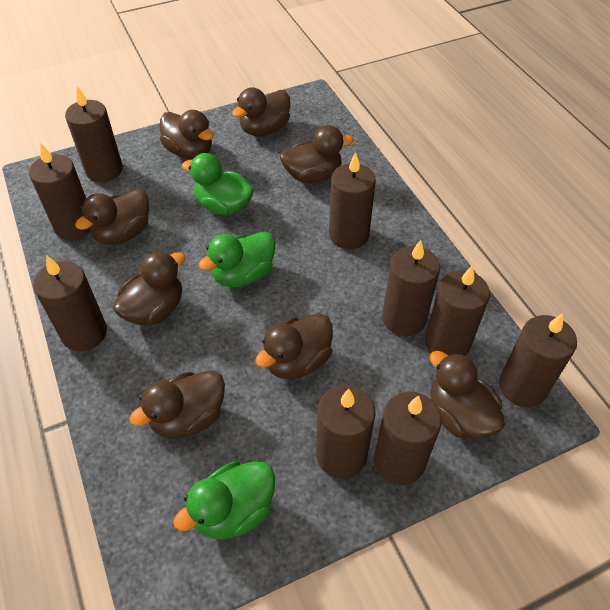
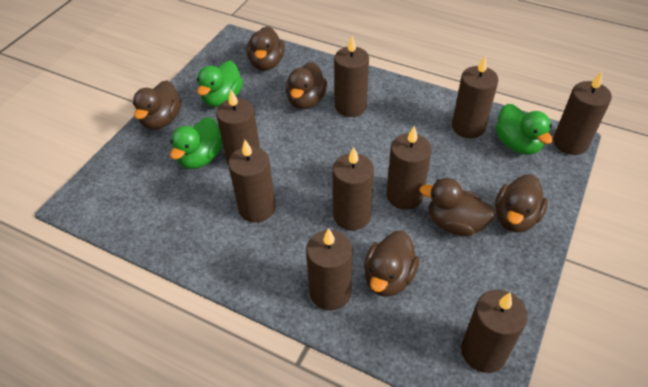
brown duck: [75,189,149,245] [113,251,186,325] [129,371,225,439] [160,110,214,159] [232,87,290,136] [255,313,333,379] [280,125,354,183] [430,351,505,439] = 8 -> [133,80,182,129] [246,26,285,71] [285,62,327,109] [364,231,419,297] [419,178,496,236] [495,174,548,232] = 6

